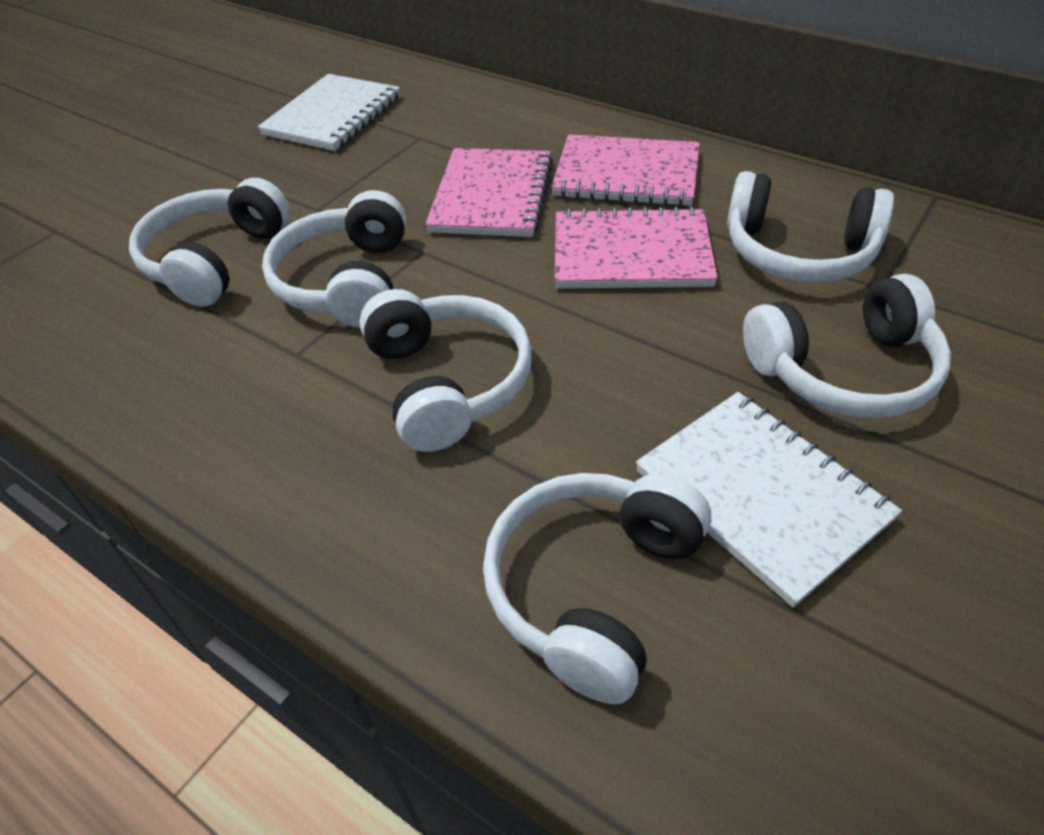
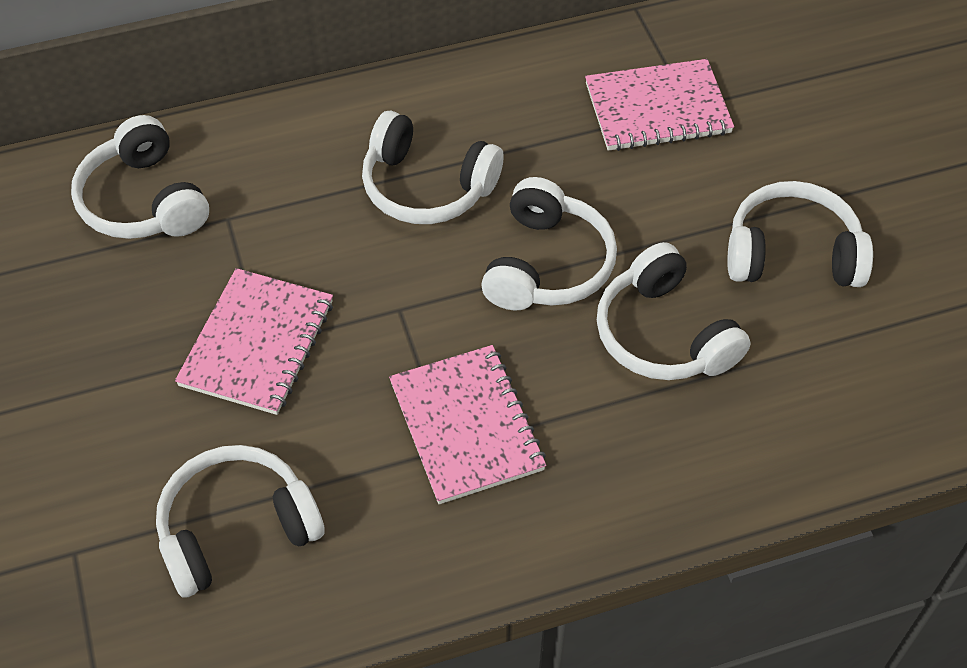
white notebook: [258,74,400,151] [636,392,902,608] = 2 -> none = 0

